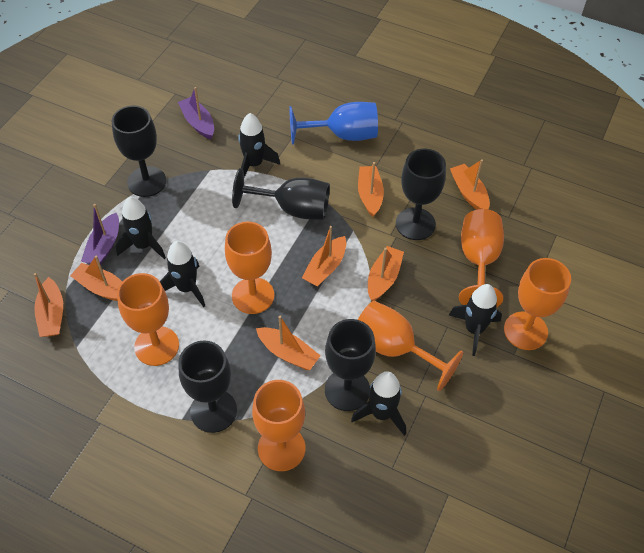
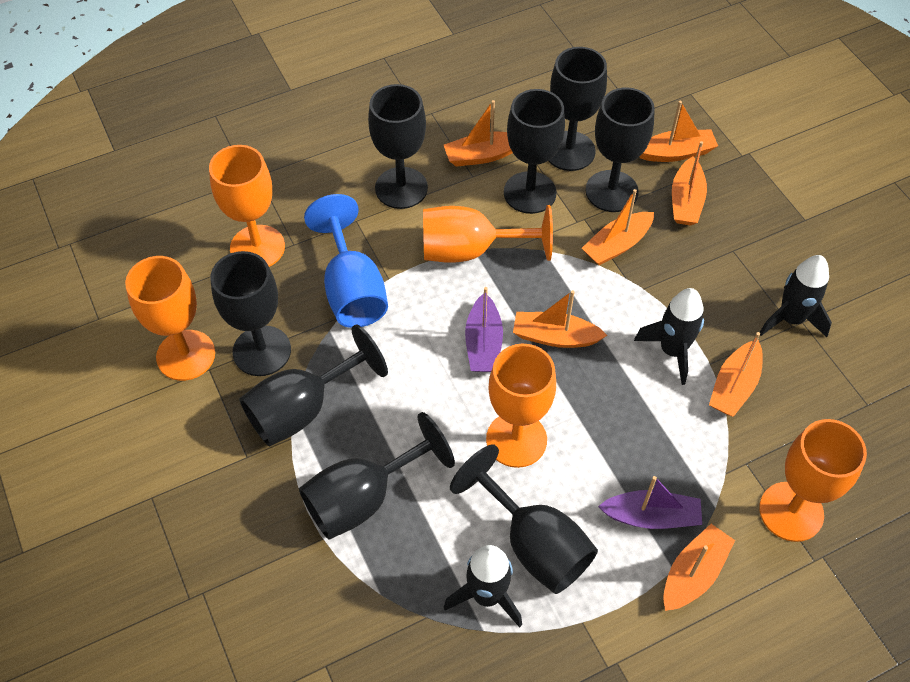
black goblet: [112,106,166,197] [178,341,237,433] [232,168,330,220] [325,319,376,411] [396,149,446,240] = 5 -> [210,251,291,376] [239,325,388,446] [299,412,455,540] [368,84,428,209] [450,445,598,594] [504,89,565,214] [548,47,607,171] [586,88,655,212] = 8
black rocket: [116,197,166,259] [160,241,205,307] [238,113,280,177] [351,371,406,436] [449,284,502,356] = 5 -> [444,545,522,628] [634,288,704,385] [759,255,832,337] = 3
orange goblet: [117,273,179,366] [225,221,274,314] [252,380,305,471] [358,301,463,391] [459,209,504,307] [504,258,571,350] = 6 -> [125,256,215,381] [209,145,285,267] [423,205,553,263] [486,344,556,468] [759,419,867,542] = 5

